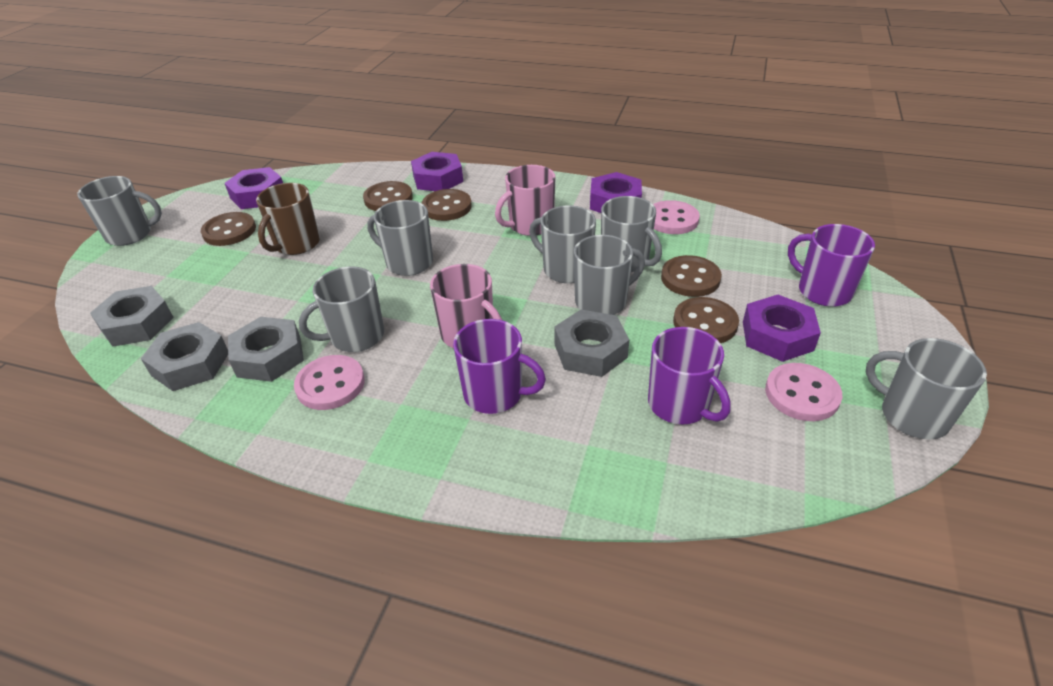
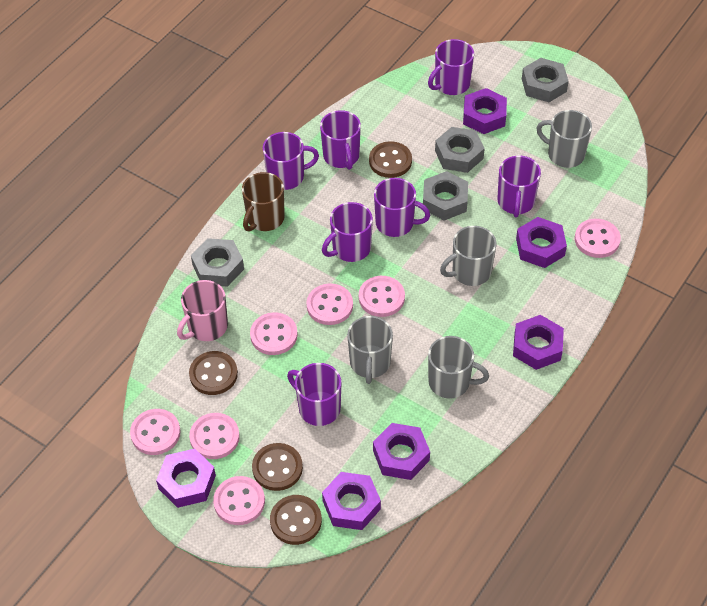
brown button: [201,212,256,246] [363,181,413,211] [422,189,472,221] [661,255,722,297] [673,297,739,343] = 5 -> [189,351,238,395] [252,443,303,491] [270,495,322,545] [369,141,412,178] = 4
grey mug: [77,176,162,246] [299,267,384,352] [367,200,433,276] [529,206,596,283] [574,235,645,315] [601,196,662,272] [866,338,987,439] = 7 -> [347,316,393,384] [428,336,489,399] [440,226,497,286] [537,110,592,168] = 4
pink button: [294,355,365,410] [653,200,700,234] [765,363,842,421] = 3 -> [130,409,181,455] [189,413,240,459] [213,476,265,525] [250,312,298,355] [306,283,353,325] [359,276,405,317] [575,219,621,258] = 7
pink mug: [430,264,502,348] [495,165,556,236] = 2 -> [177,280,228,341] = 1
purple mug: [453,319,546,414] [648,327,731,425] [788,224,875,307] = 3 -> [263,132,319,190] [287,363,342,426] [320,110,361,170] [322,202,373,262] [374,178,430,237] [428,39,474,95] [497,156,541,217] = 7
purple nut: [225,167,283,209] [411,152,463,191] [590,172,642,213] [743,295,821,362] = 4 -> [156,449,216,508] [322,472,381,530] [373,423,430,480] [463,88,507,134] [513,315,564,370] [516,217,567,268] = 6

